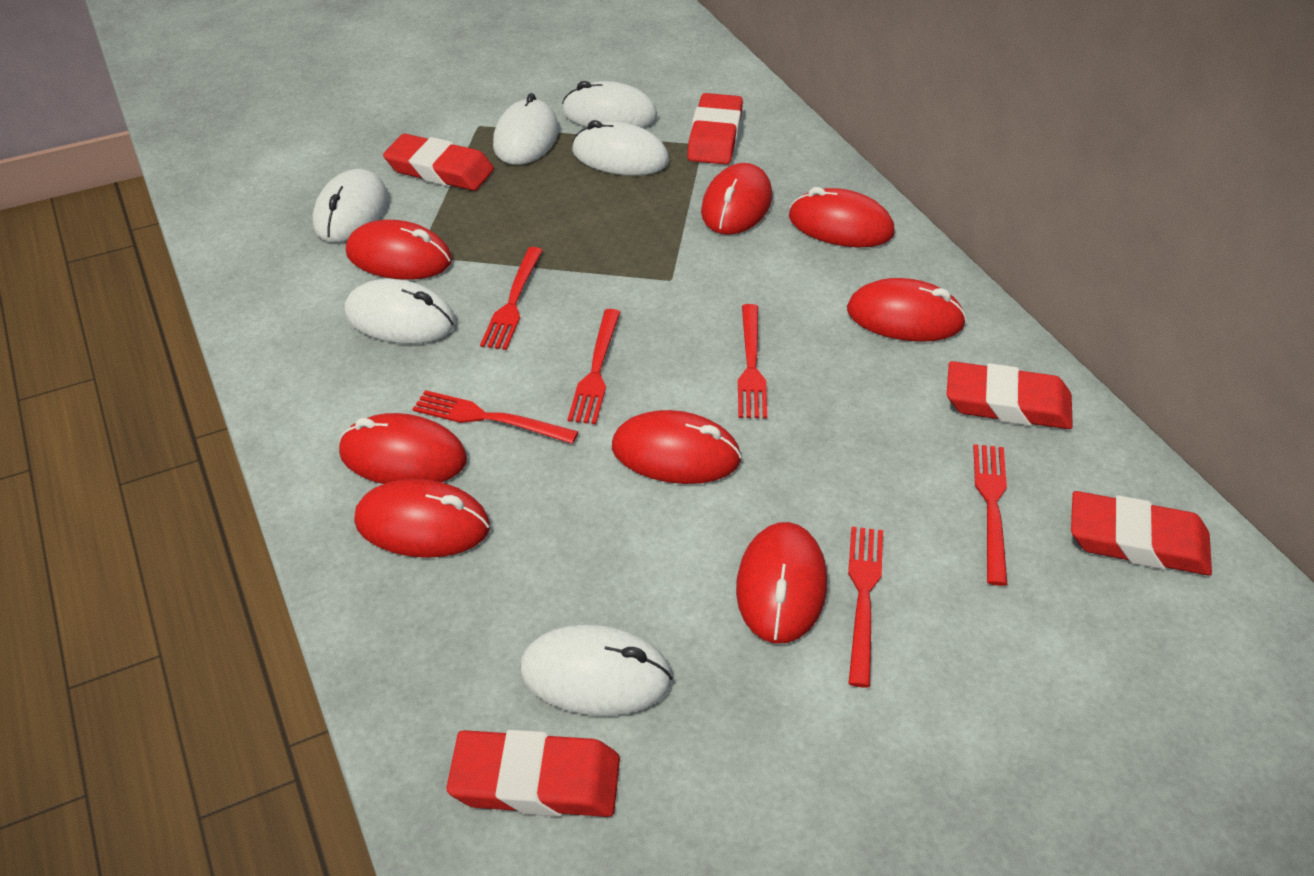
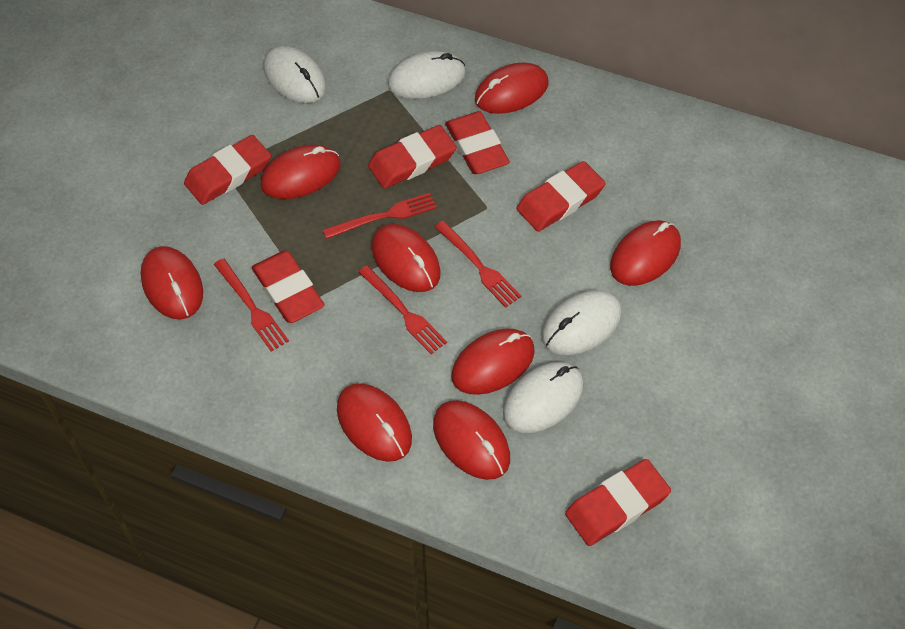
red eraser: [383,134,494,191] [446,730,620,817] [687,93,743,165] [947,361,1073,429] [1071,491,1212,576] = 5 -> [184,135,271,205] [252,250,325,323] [368,125,457,189] [445,111,510,174] [517,161,605,232] [565,459,671,546] = 6
red fork: [413,390,579,444] [480,247,543,350] [568,309,620,424] [738,304,767,419] [848,527,883,687] [973,444,1007,586] = 6 -> [214,258,289,352] [323,193,437,239] [358,265,447,354] [435,221,522,307] = 4
white mouse: [313,169,388,243] [345,279,456,344] [493,93,559,165] [520,624,673,716] [562,81,657,128] [572,120,669,176] = 6 -> [264,46,326,103] [388,51,466,99] [503,362,584,433] [542,290,622,355] = 4

